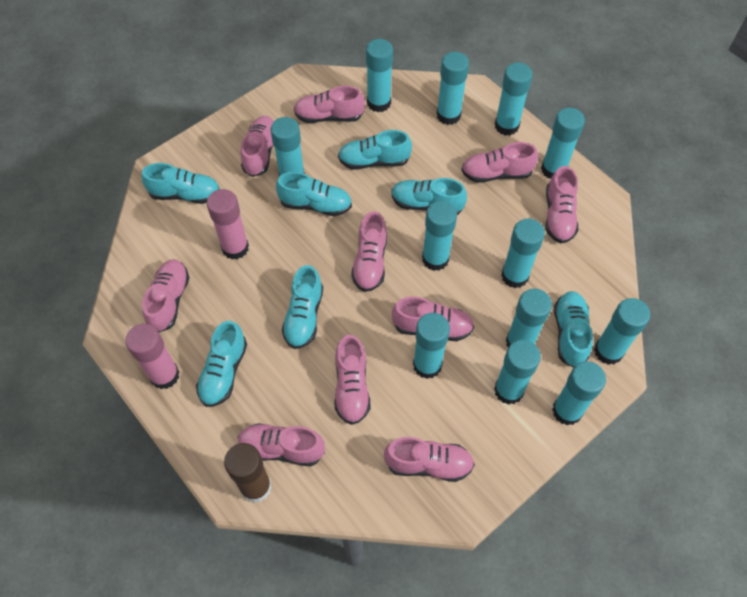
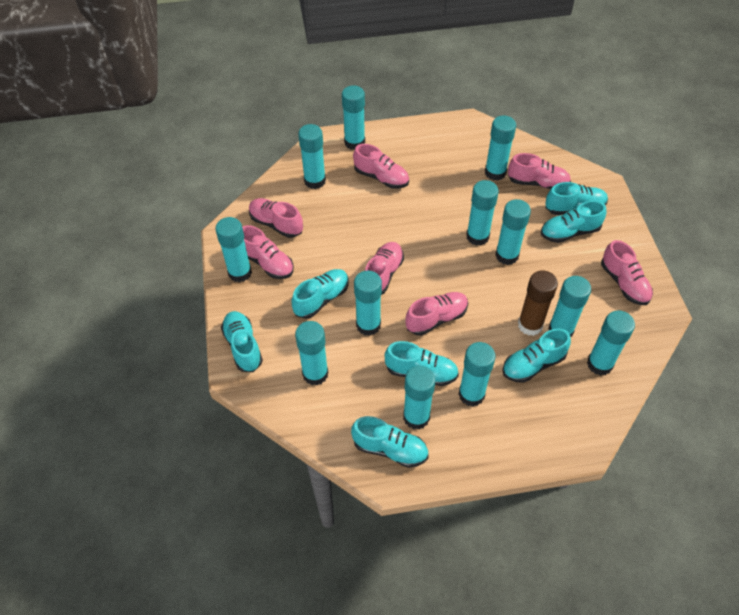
pink glue stick: [125,324,180,389] [207,189,249,259] = 2 -> none = 0
pink shoe: [142,259,190,332] [238,423,325,466] [240,116,274,177] [294,86,365,123] [335,335,370,425] [351,211,387,292] [384,437,475,482] [392,297,474,341] [461,142,538,183] [545,166,578,243] = 10 -> [242,225,294,279] [249,198,303,238] [353,144,409,189] [365,242,404,295] [405,292,468,336] [508,153,571,189] [601,240,653,305] = 7

